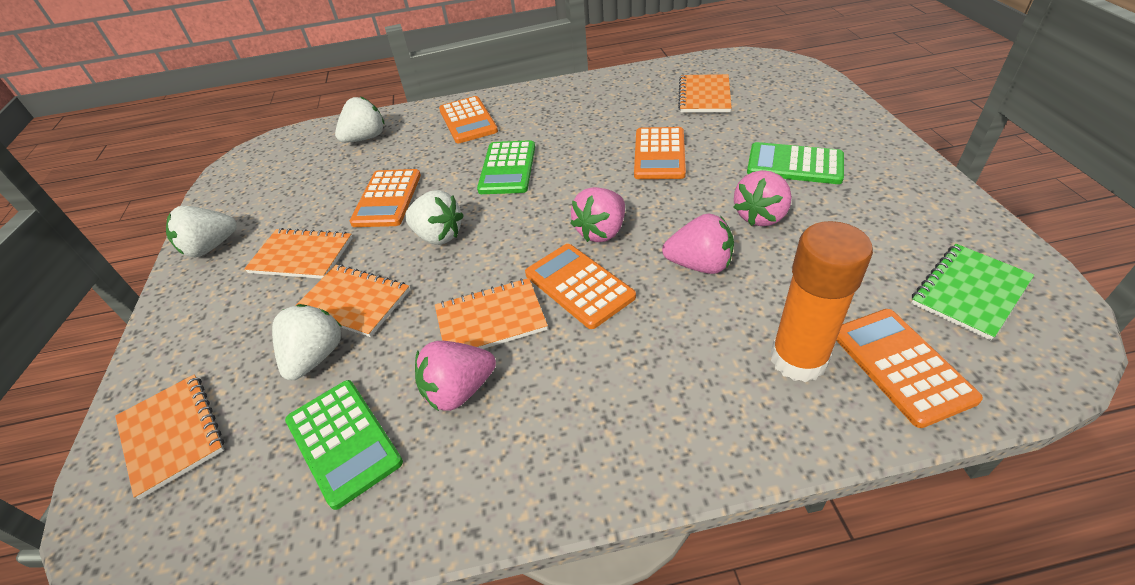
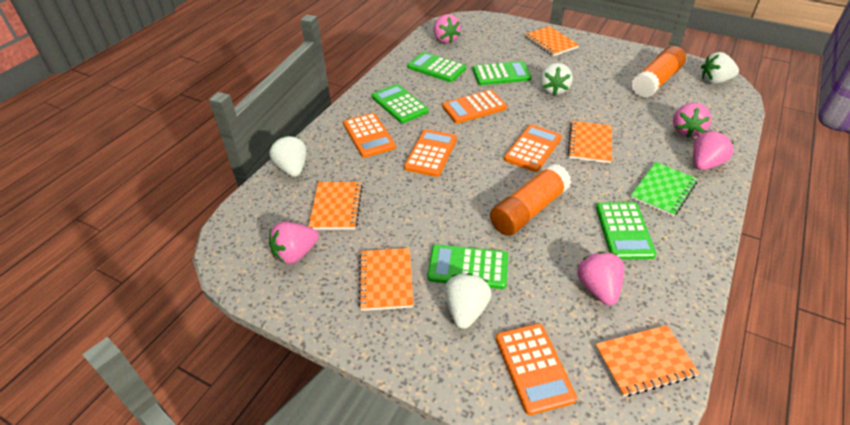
green calculator: [285,380,403,510] [477,140,535,194] [747,142,844,184] = 3 -> [372,84,428,123] [407,52,466,82] [427,245,508,289] [473,61,532,85] [596,202,656,260] = 5
orange glue stick: [771,221,873,382] = 1 -> [490,164,571,236] [631,46,686,98] = 2
pink strawberry: [415,341,496,411] [570,187,625,242] [662,213,734,274] [733,170,792,226] = 4 -> [269,222,319,264] [434,14,461,43] [577,251,624,305] [673,103,712,137] [693,131,734,170] = 5

